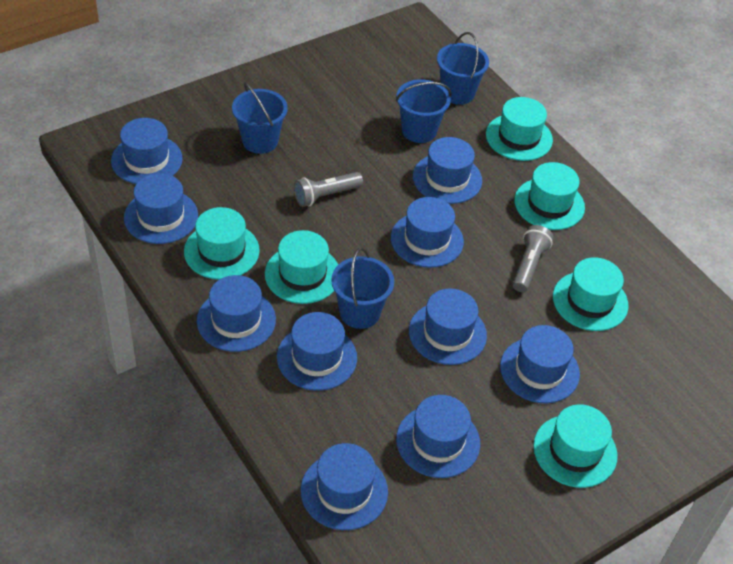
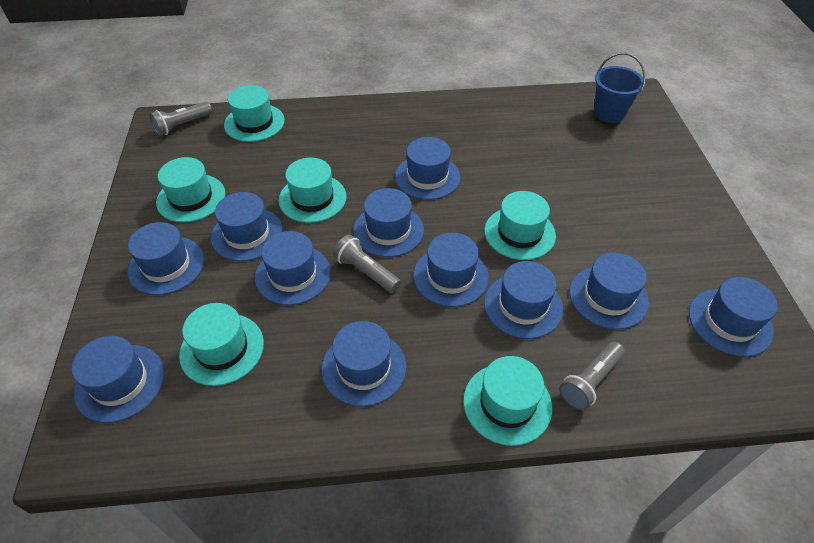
blue bucket: [232,82,288,154] [331,247,394,329] [396,79,452,143] [437,32,489,105] = 4 -> [594,53,646,123] = 1
blue hat: [111,118,183,184] [124,173,198,244] [197,275,276,352] [277,312,357,391] [301,443,388,530] [391,197,464,268] [396,395,480,478] [409,289,487,365] [413,137,482,204] [500,325,580,403] = 10 -> [71,336,164,423] [127,222,204,295] [211,192,283,261] [255,231,331,305] [321,321,406,407] [353,188,424,257] [395,137,460,200] [413,233,489,307] [484,261,563,339] [569,253,649,330] [689,277,778,357] = 11
grey flashlight: [294,172,363,207] [513,225,554,292] = 2 -> [150,102,212,136] [333,235,401,293] [559,342,625,410] = 3

